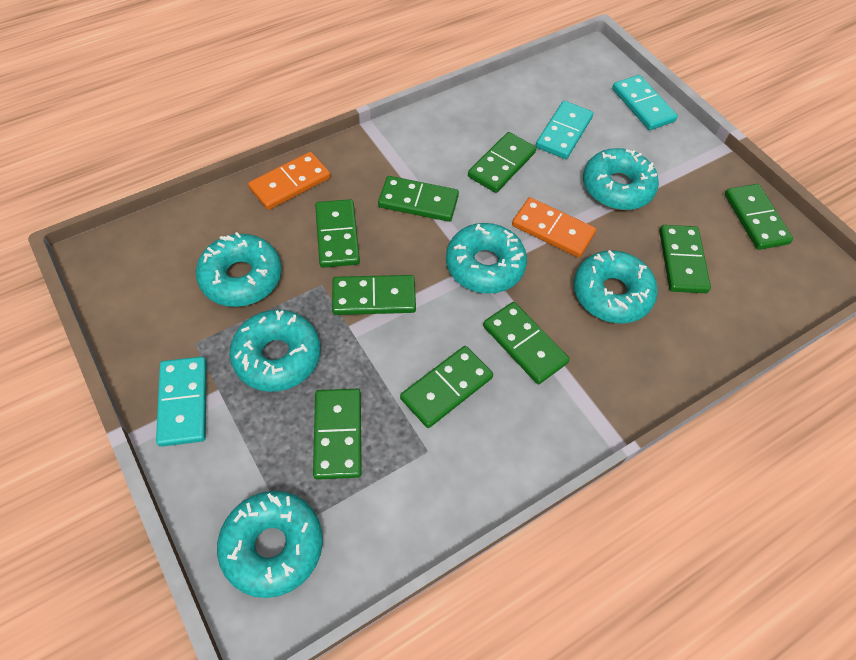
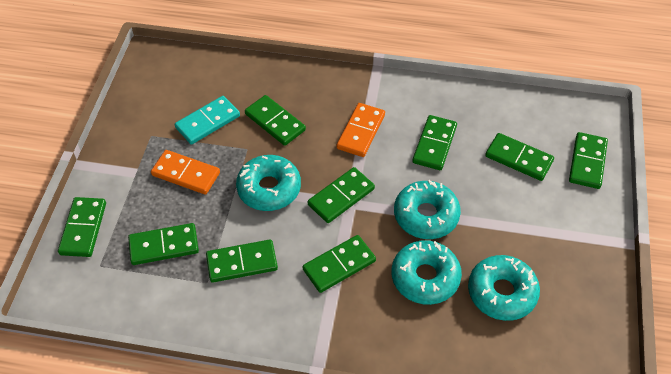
turquoise domino: [156,357,207,447] [536,101,593,159] [612,75,678,130] = 3 -> [175,96,240,145] = 1
turquoise donut: [196,232,282,307] [217,491,323,598] [230,310,320,392] [446,223,527,294] [574,250,658,324] [583,148,659,210] = 6 -> [236,155,301,211] [392,240,462,305] [394,180,461,239] [468,255,540,321] = 4

